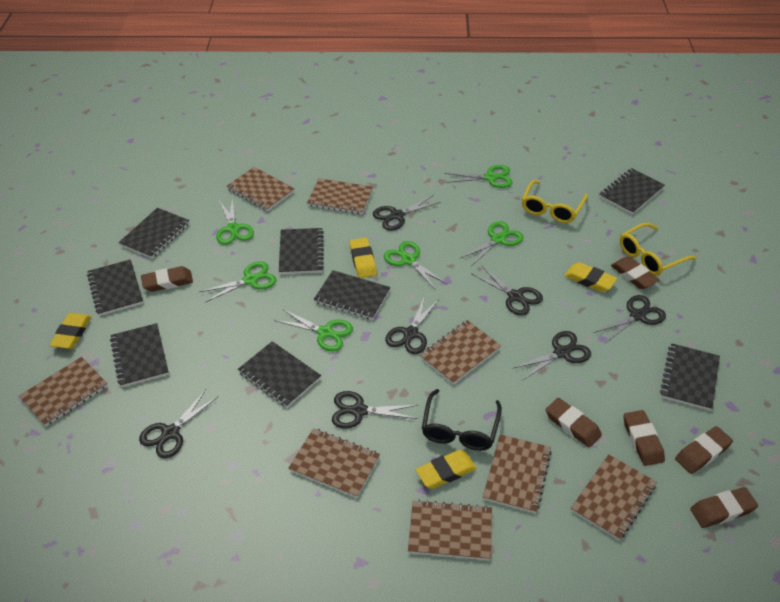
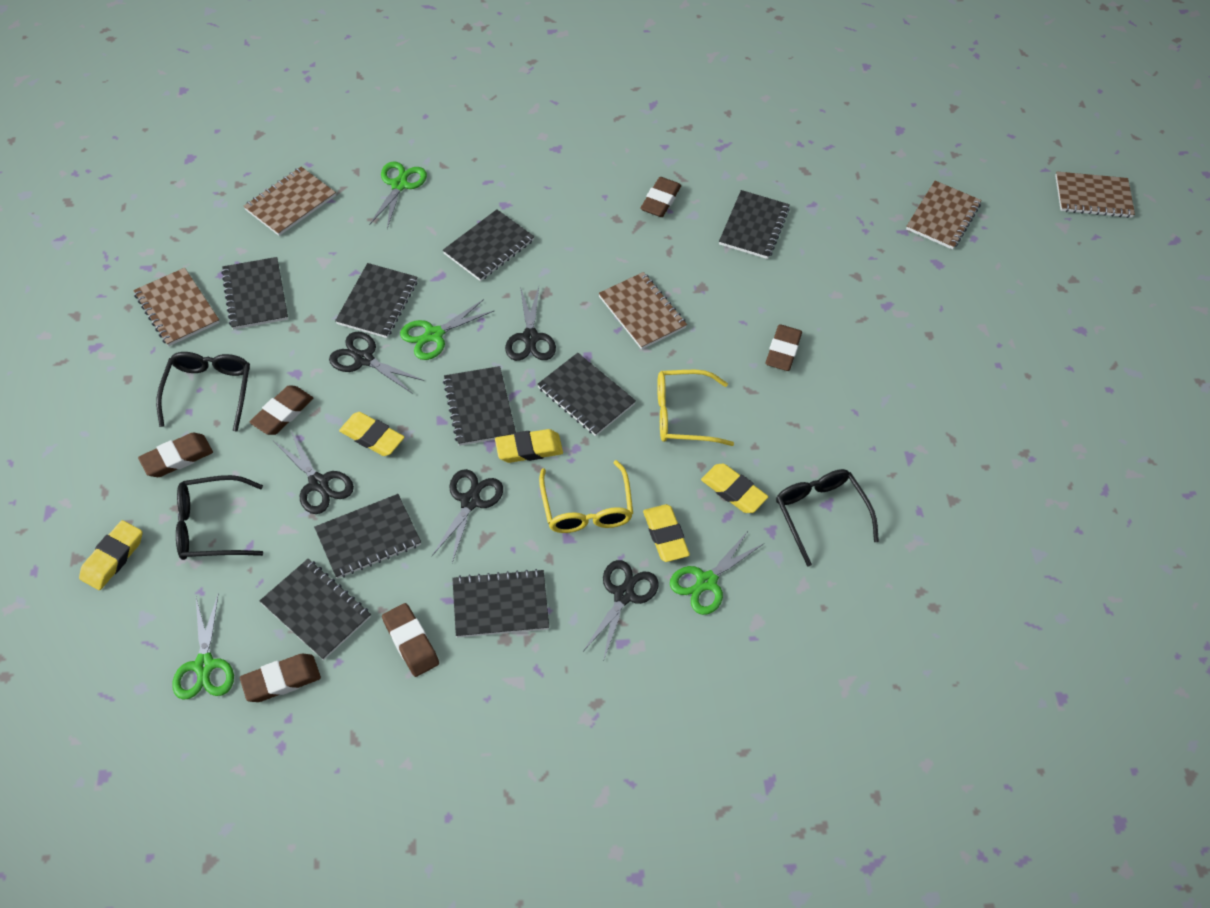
black glasses: [422,389,502,451] = 1 -> [156,352,250,432] [176,475,263,560] [776,469,879,567] = 3
black notebook: [87,259,143,316] [110,323,169,387] [119,208,189,258] [238,341,321,407] [279,228,324,274] [314,270,390,320] [599,168,665,215] [660,343,720,411] = 8 -> [221,257,288,330] [260,559,371,660] [314,494,421,579] [335,263,418,338] [443,209,534,281] [443,366,516,446] [452,569,549,638] [537,353,636,436] [719,190,790,259] = 9
black scissors: [139,390,218,458] [332,391,418,429] [373,195,441,231] [385,296,439,354] [472,265,543,316] [512,331,591,381] [593,295,666,343] = 7 -> [273,429,354,514] [329,332,425,394] [432,469,503,563] [505,287,556,361] [584,560,659,659] = 5
brown notebook: [19,357,108,426] [227,167,295,211] [289,428,380,498] [307,178,373,214] [408,500,492,560] [420,320,501,385] [483,434,552,513] [571,454,657,540] = 8 -> [133,268,220,346] [244,167,336,236] [599,272,687,349] [906,181,981,250] [1055,171,1135,218] = 5
green scissors: [199,261,276,302] [216,197,254,245] [274,309,353,351] [384,241,448,290] [445,165,513,188] [461,221,523,266] = 6 -> [172,593,234,700] [370,161,427,229] [400,299,494,360] [670,531,763,615] = 4
yellow eraser: [50,313,91,349] [350,238,377,278] [416,450,477,489] [564,262,617,292] = 4 -> [79,520,142,590] [339,412,404,456] [495,429,563,463] [643,504,690,562] [701,464,768,513] = 5

